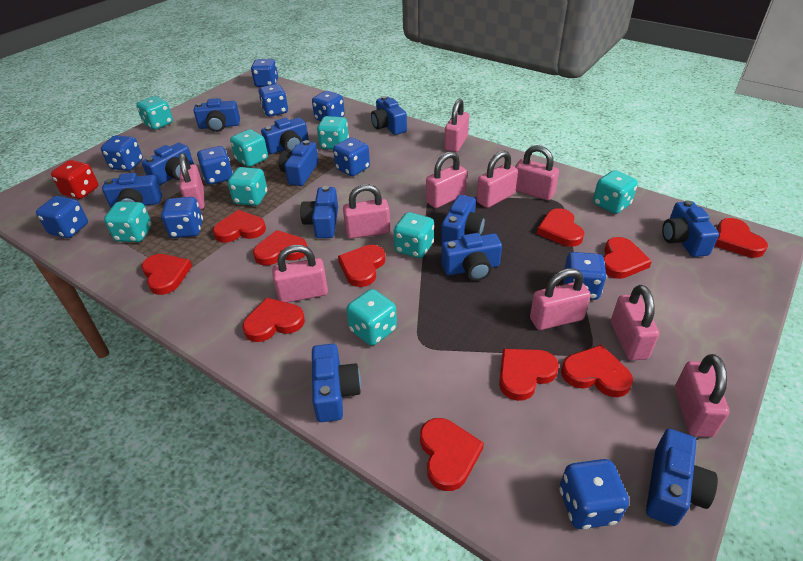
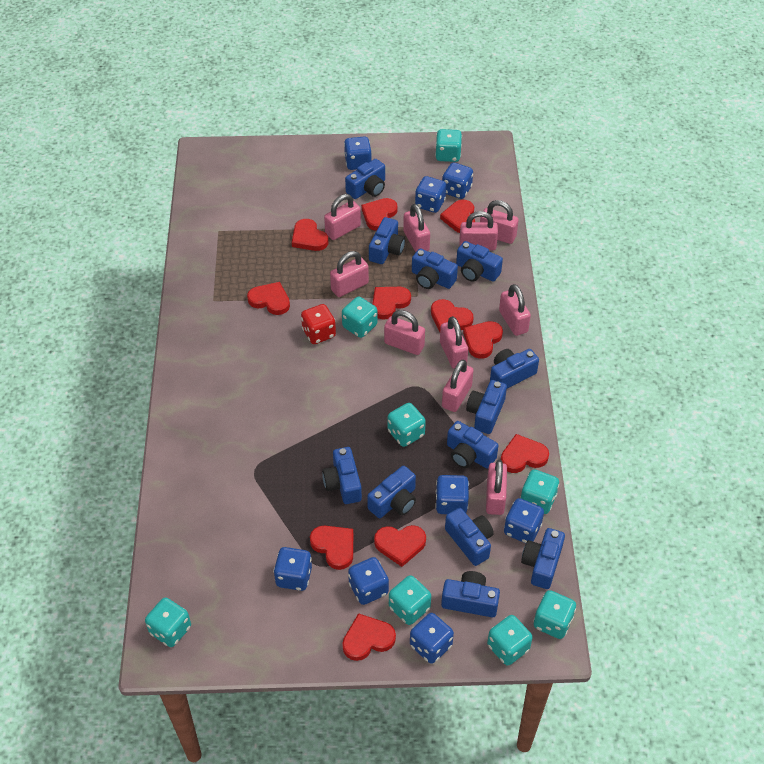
blue dice: [36,196,88,238] [101,135,143,171] [161,197,203,238] [197,146,233,185] [251,59,278,87] [258,84,288,116] [312,91,345,121] [333,137,370,176] [560,459,629,529] [563,252,607,300] = 10 -> [273,547,312,591] [344,136,372,170] [348,557,389,605] [410,613,454,664] [415,176,446,213] [435,475,469,514] [442,162,473,199] [504,498,544,543] = 8

